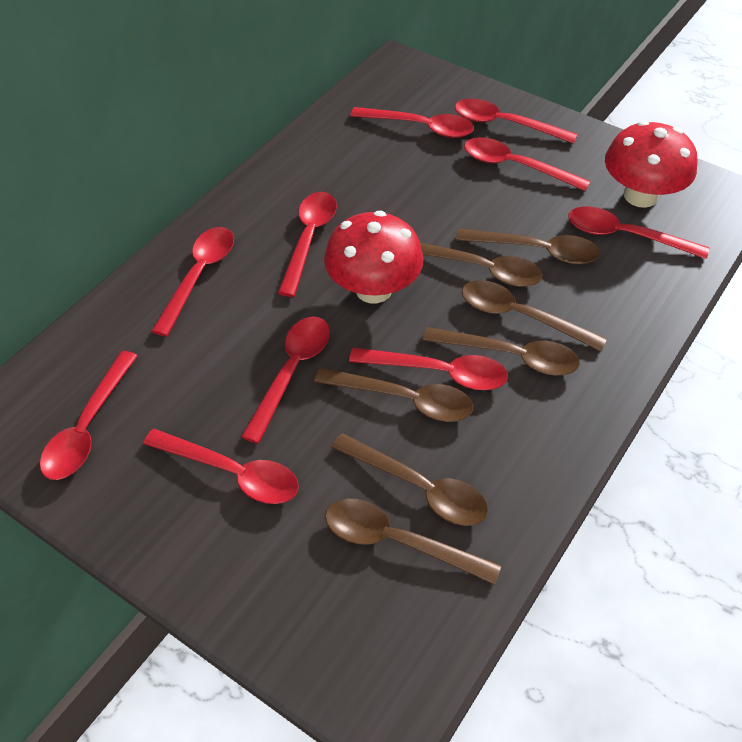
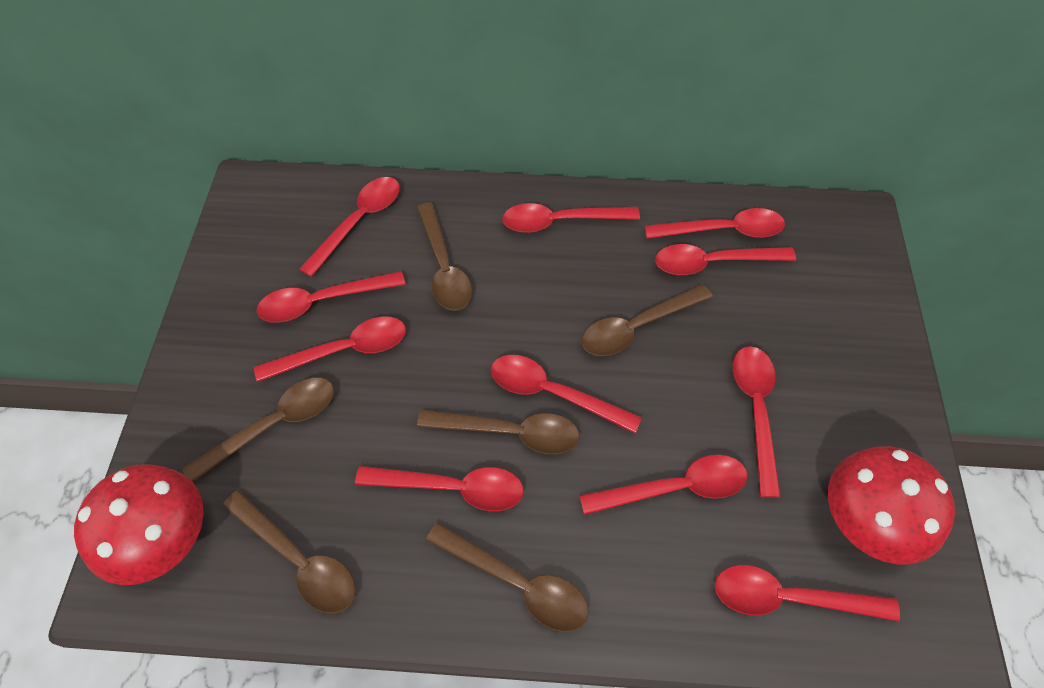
brown spoon: [314,368,473,422] [325,499,501,585] [331,433,488,526] [420,243,542,287] [423,327,580,375] [456,229,600,265] [462,280,607,351] = 7 -> [182,378,334,482] [223,490,356,613] [417,203,472,311] [417,410,580,454] [426,522,589,632] [582,284,713,356] = 6
red spoon: [40,351,137,480] [143,429,299,504] [152,227,234,337] [241,317,330,444] [278,192,337,297] [349,347,508,390] [350,107,474,138] [455,99,577,144] [464,137,591,191] [568,207,709,259] = 10 -> [254,317,406,382] [257,271,406,323] [299,177,400,277] [355,466,524,511] [491,355,642,433] [502,203,640,233] [579,455,747,515] [645,208,785,239] [655,244,796,275] [715,565,900,621] [733,346,781,498] = 11

